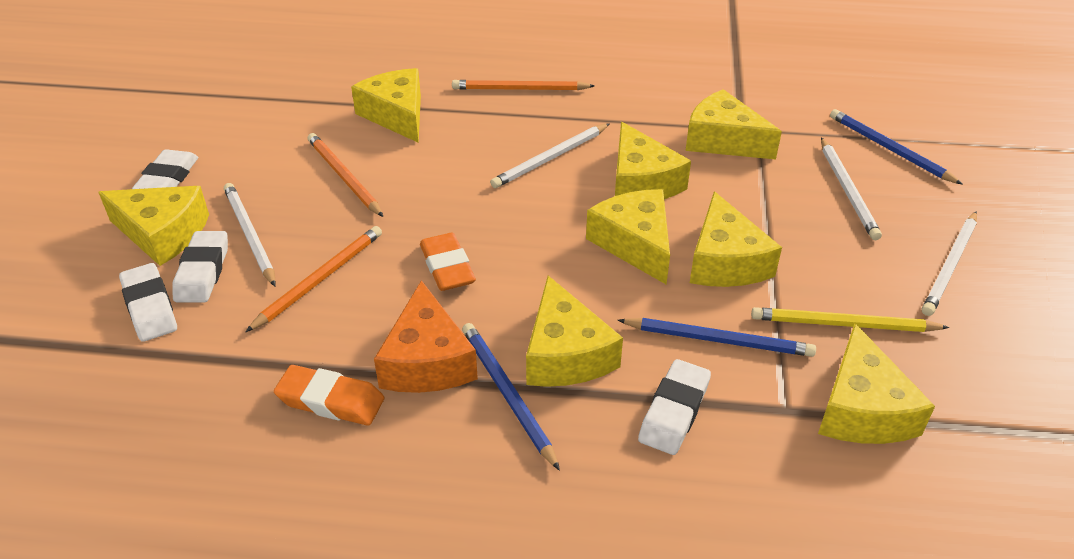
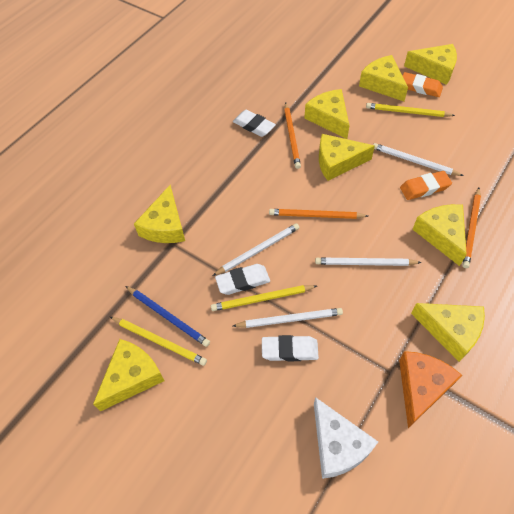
blue pencil: [462,323,560,471] [618,318,816,357] [830,109,963,185] = 3 -> [126,286,210,347] = 1
white cheese: none = 0 -> [314,397,378,479] = 1
white eraser: [119,263,177,342] [132,149,198,189] [172,231,228,303] [638,359,711,455] = 4 -> [215,264,270,295] [233,110,276,137] [262,335,319,361] = 3
yellow pencil: [751,307,949,332] = 1 -> [110,317,207,366] [211,285,317,311] [366,103,455,117] = 3

